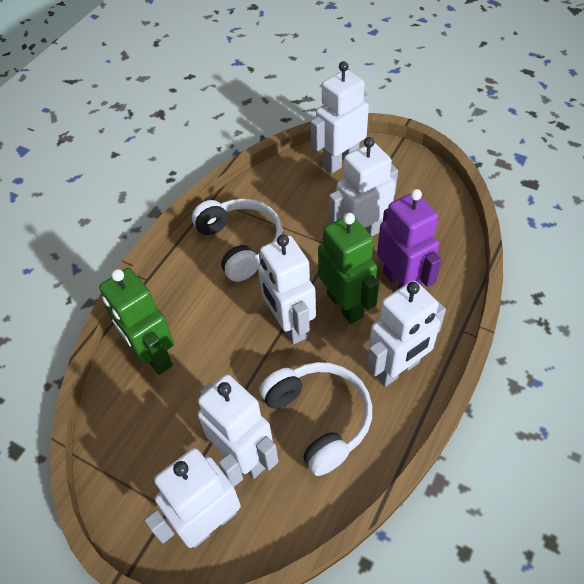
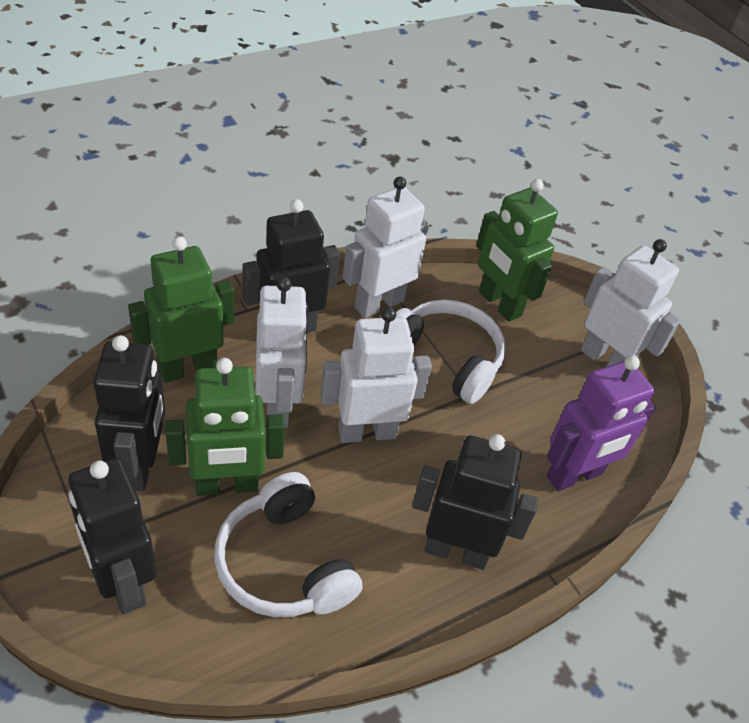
black robot: none = 0 -> [68,458,157,614] [93,335,165,491] [242,199,340,332] [412,434,538,570] = 4
green robot: [99,268,174,375] [318,213,379,324] = 2 -> [128,236,234,383] [166,358,285,496] [476,179,558,322] = 3
white robot: [145,448,243,548] [197,374,278,479] [258,235,316,344] [311,61,369,174] [329,137,398,236] [367,280,446,387] = 6 -> [255,277,309,428] [320,307,432,443] [342,176,429,318] [581,239,681,366] = 4

